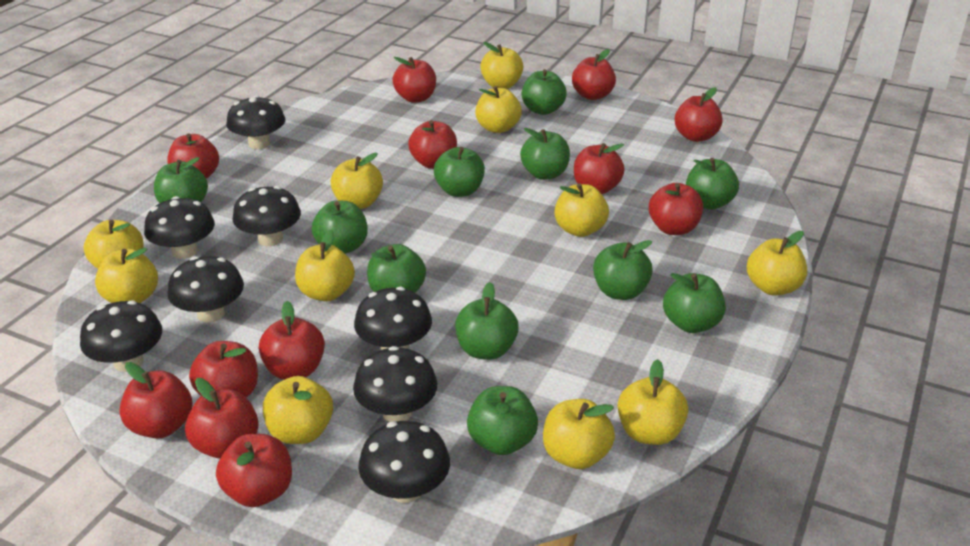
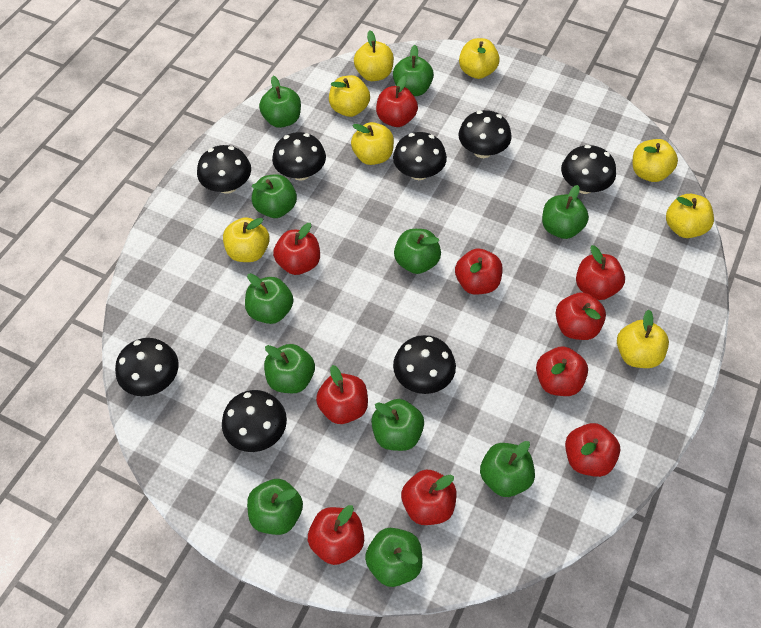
red apple: [119,362,192,439] [167,133,219,179] [185,378,259,459] [189,341,258,398] [216,434,292,507] [259,301,325,380] [393,57,436,103] [408,120,457,169] [572,49,616,100] [574,143,625,194] [649,183,703,235] [675,87,723,142] = 12 -> [273,223,320,275] [308,505,364,565] [316,365,368,424] [376,76,418,127] [401,470,457,525] [455,249,503,295] [536,346,588,396] [555,292,606,340] [565,423,620,477] [576,245,625,300] = 10
yellow apple: [84,220,144,269] [95,248,158,303] [263,376,333,444] [295,230,355,301] [330,153,383,209] [475,86,522,133] [480,42,523,89] [543,399,615,469] [555,183,609,237] [618,359,688,445] [747,231,807,296] = 11 -> [223,217,270,262] [329,75,370,117] [351,122,394,165] [354,30,394,81] [459,38,500,79] [617,310,669,368] [633,139,678,182] [666,194,714,238] = 8

